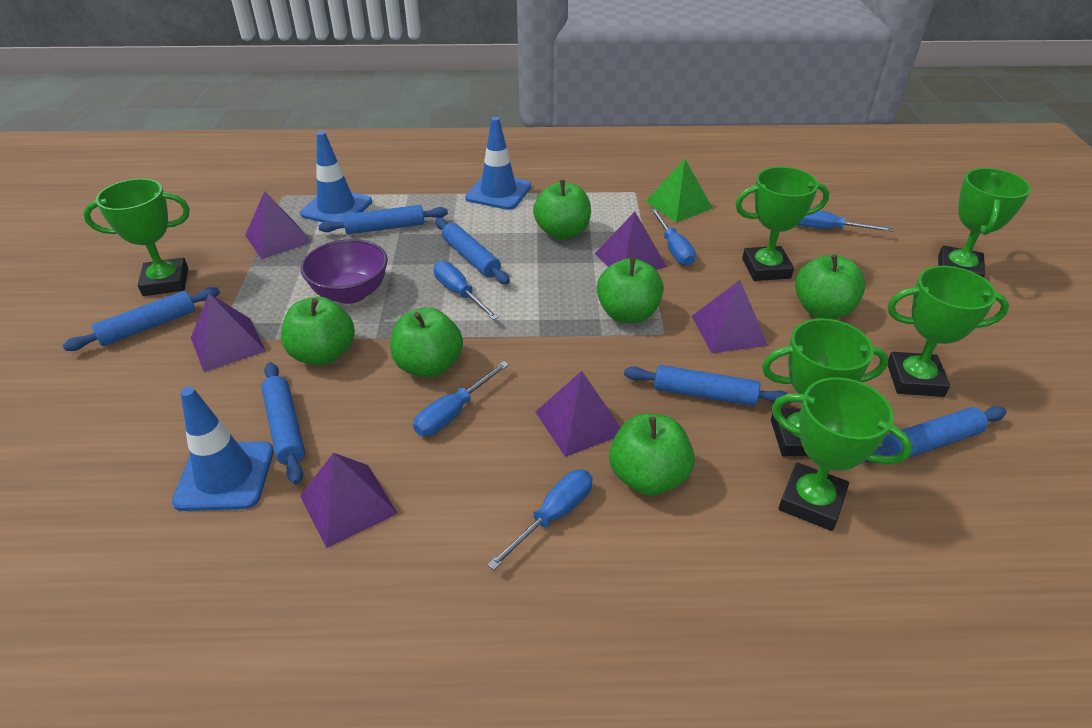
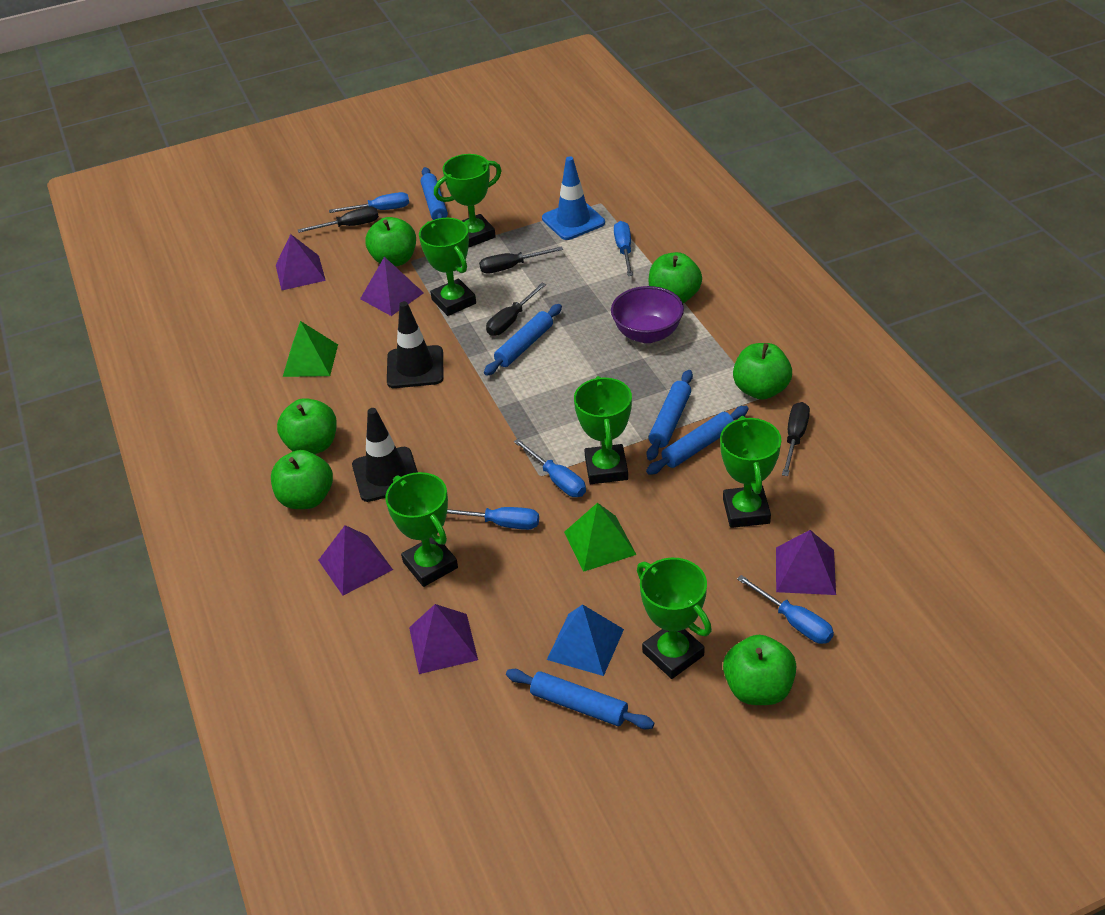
black screwdriver: none = 0 -> [298,207,379,233] [479,246,563,274] [486,283,546,336] [782,402,810,476] = 4
black traffic cone: none = 0 -> [352,408,418,502] [387,301,444,388] = 2
blue pyramid: none = 0 -> [547,604,624,676] = 1
blue rolling pin: [62,287,220,351] [261,362,305,484] [318,205,448,234] [435,218,510,284] [624,365,791,406] [864,406,1007,463] = 6 -> [421,167,448,220] [484,304,562,376] [506,669,654,729] [646,406,749,475] [647,370,693,461] = 5
blue traffic cone: [172,387,274,511] [300,131,372,222] [465,117,531,210] = 3 -> [542,156,605,240] = 1
green pyramid: [645,159,713,223] = 1 -> [283,321,338,377] [564,503,637,572] = 2
purple pyramid: [191,294,266,372] [245,191,311,259] [300,453,398,548] [535,371,621,457] [595,212,667,270] [692,280,768,353] = 6 -> [276,234,326,291] [318,525,393,596] [360,257,424,316] [409,604,478,674] [776,530,836,595] = 5

